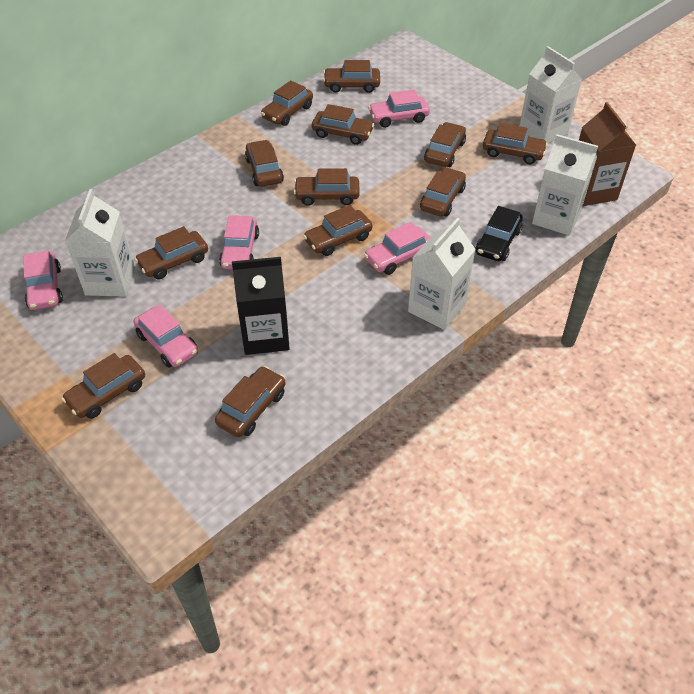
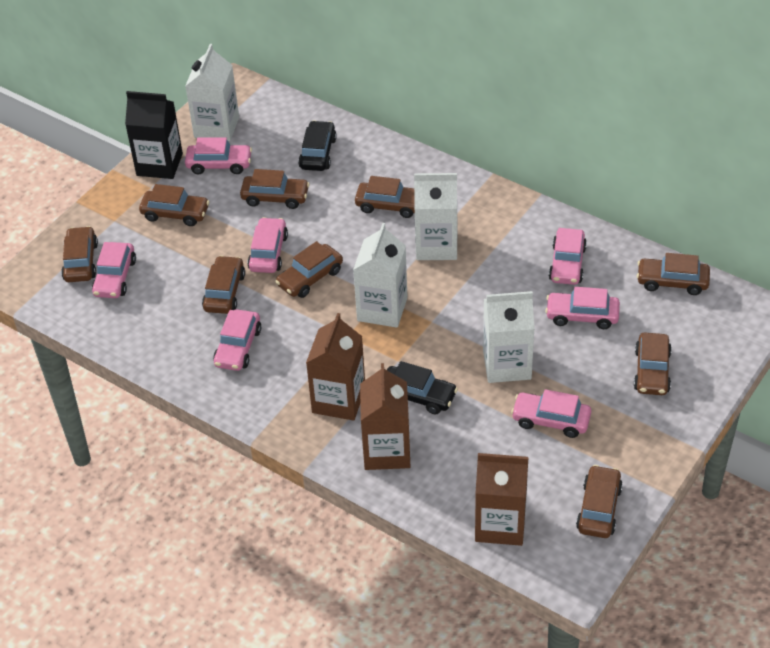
black car: [475,206,523,261] = 1 -> [298,120,337,171] [387,361,458,415] = 2
brown car: [62,353,145,419] [135,226,208,280] [215,366,286,437] [245,140,284,187] [261,80,313,126] [294,168,360,206] [303,205,372,256] [312,104,374,145] [323,60,380,93] [420,167,466,216] [424,122,466,167] [483,123,548,164] = 12 -> [61,226,98,282] [139,184,210,226] [202,255,245,314] [240,169,310,209] [275,241,343,298] [355,176,415,218] [576,465,623,538] [634,333,672,395] [637,253,710,295] = 9
brown carton: [579,102,636,206] = 1 -> [306,313,365,421] [360,363,410,470] [475,453,528,546] = 3
pink car: [23,251,63,310] [134,305,198,368] [219,215,259,270] [364,222,431,275] [368,89,430,128] = 5 -> [92,242,136,298] [185,137,252,174] [213,309,261,371] [247,217,288,273] [511,389,591,438] [545,287,620,329] [549,228,587,285] = 7

